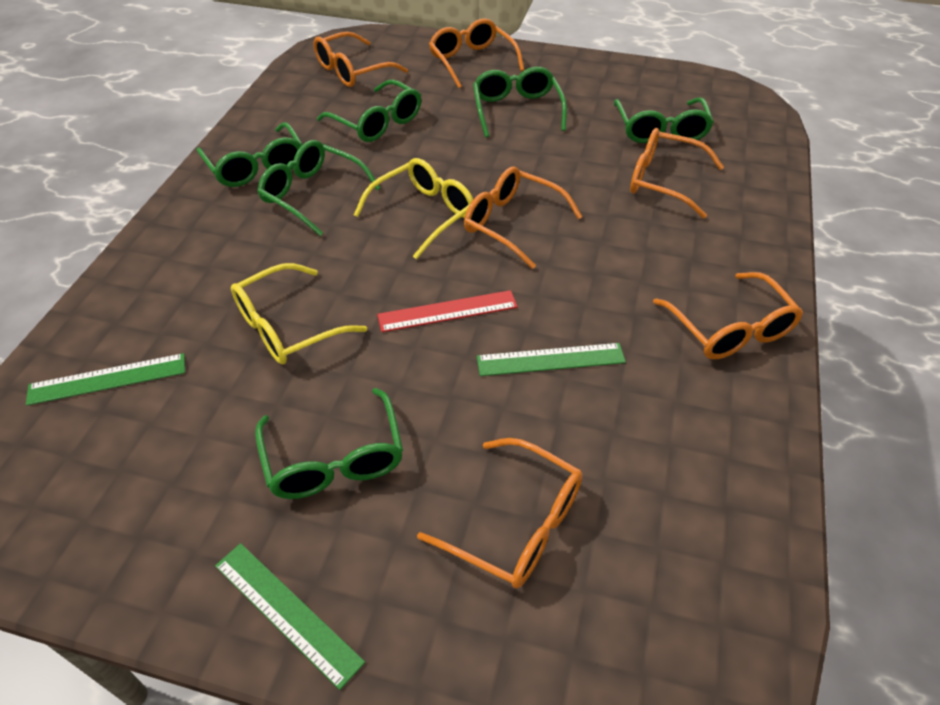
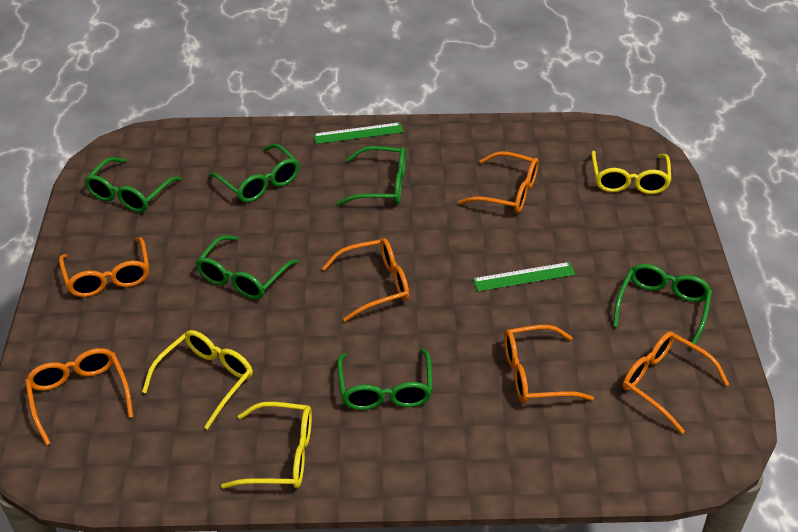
green ruler: [26,353,185,406] [215,543,365,690] [477,343,626,376] = 3 -> [313,122,403,144] [473,262,575,292] = 2
red ruler: [377,290,518,332] = 1 -> none = 0
yellow glasses: [231,263,367,364] [354,158,473,259] = 2 -> [142,330,253,429] [221,402,312,489] [591,151,672,194] = 3

